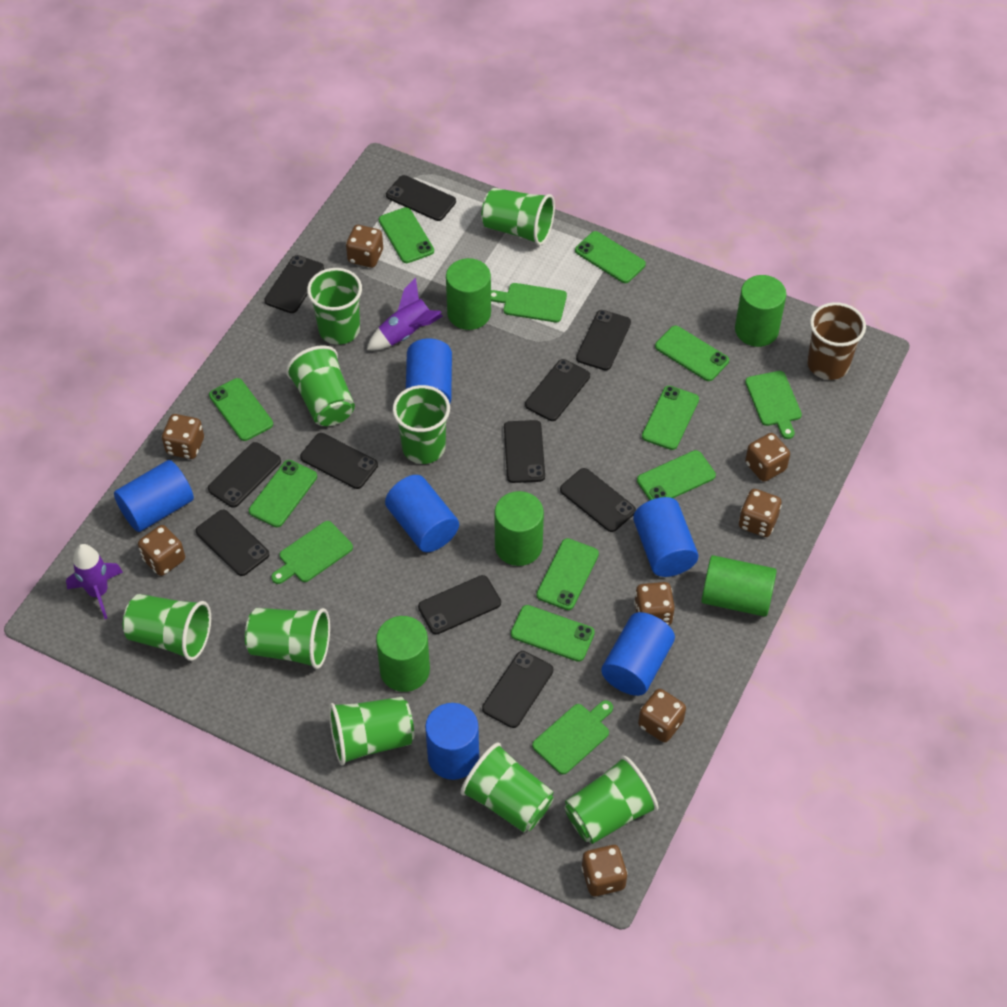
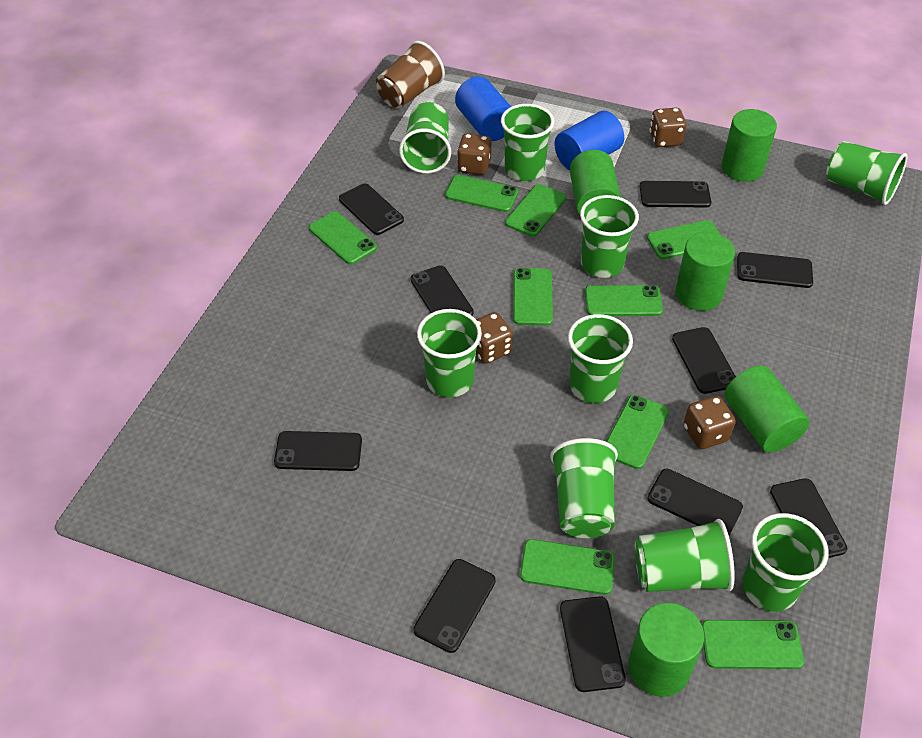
black phone: [196,510,269,576] [208,442,281,508] [264,255,324,313] [300,433,378,489] [386,175,456,221] [418,575,501,635] [482,651,553,728] [504,420,545,483] [525,359,590,421] [560,468,636,532] [576,310,631,371] = 11 -> [274,431,362,471] [339,184,404,235] [410,266,473,316] [413,559,496,653] [560,596,626,692] [640,181,711,207] [647,469,743,535] [672,327,736,394] [737,252,813,288] [770,478,847,558] = 10
blue cylinder: [114,460,194,532] [385,475,459,552] [406,339,452,403] [425,703,479,780] [601,612,675,696] [633,497,699,577] = 6 -> [455,76,511,141] [555,111,624,171] = 2
brown dice: [138,525,185,576] [162,414,204,459] [346,225,383,268] [581,845,628,896] [634,582,675,625] [638,689,686,742] [739,489,782,537] [745,433,790,482] = 8 -> [457,133,491,175] [476,312,513,364] [649,108,687,147] [684,396,736,449] = 4
green cutting board: [271,521,353,584] [491,283,567,323] [532,700,613,775] [745,371,802,439] = 4 -> none = 0
purple rocket: [66,544,123,619] [367,278,443,350] = 2 -> none = 0

